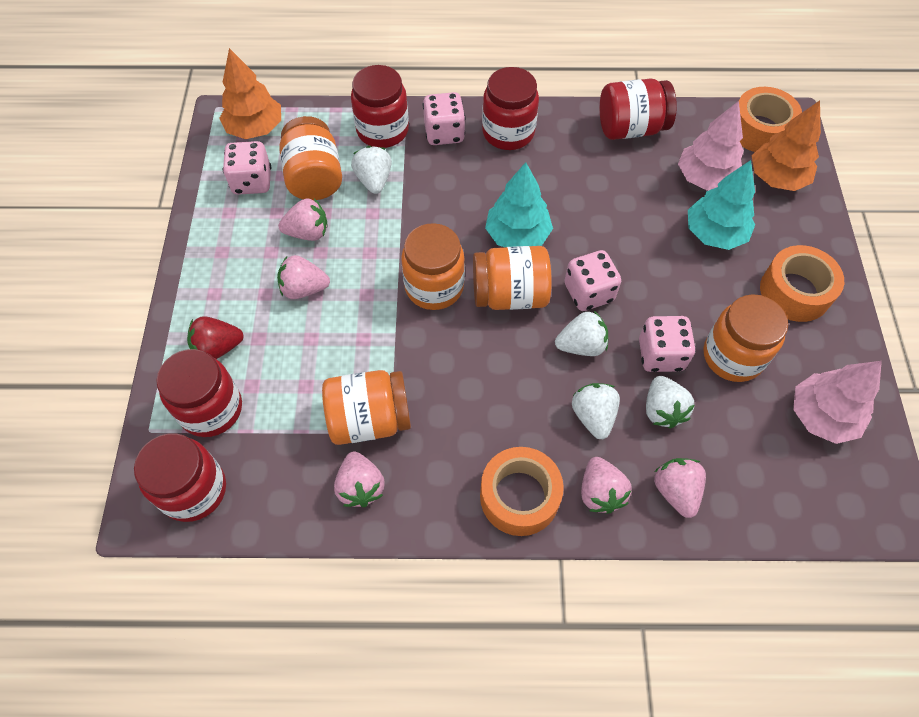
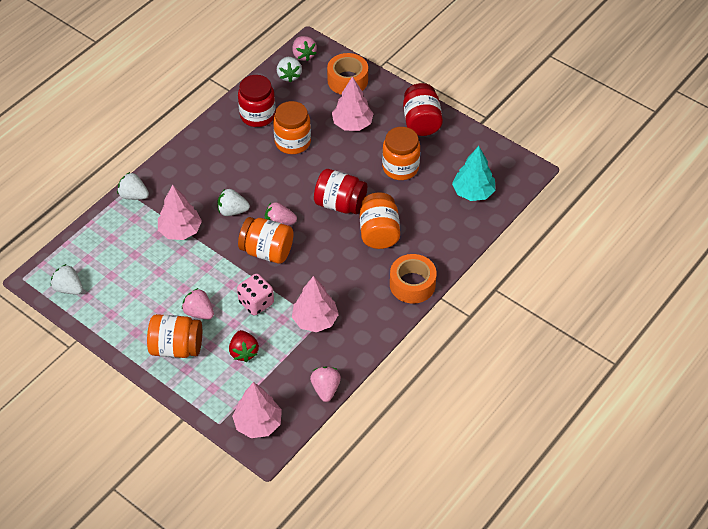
orange tape: [480,447,564,536] [739,87,802,152] [760,245,844,322] = 3 -> [327,53,368,95] [390,254,437,304] = 2
orange tree: [219,48,281,139] [752,101,821,191] = 2 -> none = 0
pink dice: [223,141,271,195] [423,92,465,145] [564,250,621,311] [639,316,696,372] = 4 -> [237,274,274,315] = 1
pink strawberry: [277,255,330,299] [278,198,328,241] [334,451,384,507] [581,457,632,514] [654,458,706,518] = 5 -> [182,288,214,319] [265,202,297,226] [292,36,317,61] [310,366,341,402] = 4
pink tree: [678,101,744,191] [793,361,882,444] = 2 -> [158,185,202,240] [232,382,282,438] [292,276,339,332] [332,76,374,131] = 4
red jar: [134,433,226,522] [156,349,242,437] [351,65,409,148] [482,67,539,150] [600,78,677,140] = 5 -> [238,75,275,127] [314,169,367,214] [403,83,443,136] = 3
turquoise tree: [485,162,553,247] [688,160,755,250] = 2 -> [452,146,495,201] = 1

